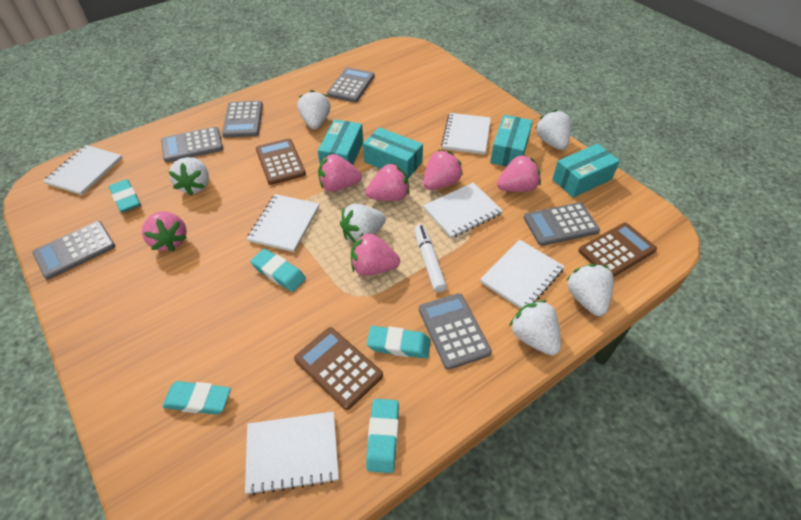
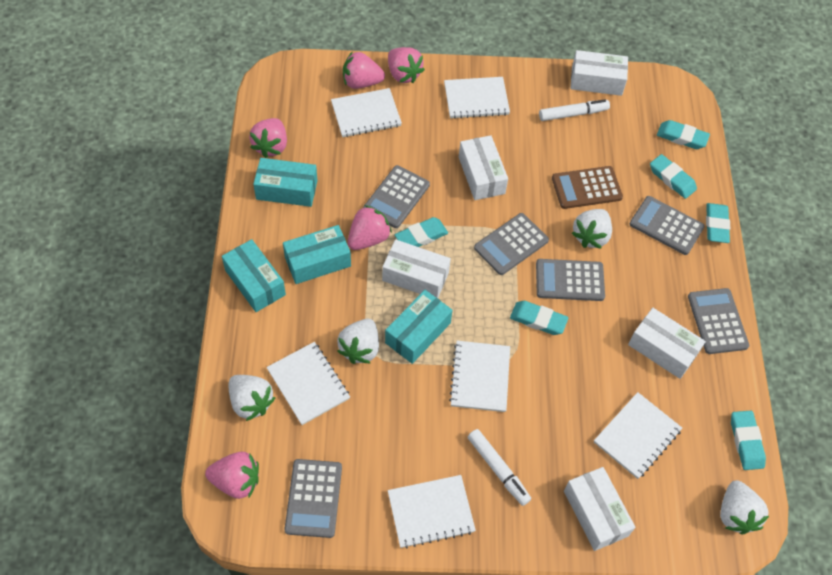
brown calculator: [256,138,306,185] [294,327,383,410] [578,223,657,277] = 3 -> [552,166,623,209] = 1
pink strawberry: [142,211,187,252] [318,154,362,191] [351,233,400,276] [366,163,410,201] [423,150,463,190] [497,154,541,192] = 6 -> [205,452,259,499] [249,118,287,158] [343,51,385,89] [348,205,392,250] [388,47,425,83] = 5
turquoise eraser: [109,179,141,213] [162,381,231,415] [250,249,306,292] [366,399,399,473] [367,326,431,359] = 5 -> [395,217,448,247] [510,301,568,335] [650,154,697,199] [657,120,710,149] [706,203,730,243] [731,411,766,470] = 6
white box: none = 0 -> [382,239,451,298] [459,135,508,200] [564,467,635,551] [570,50,628,96] [628,308,706,379] = 5
white marker: [414,224,447,293] = 1 -> [468,429,531,506] [539,99,610,121] = 2
white strawberry: [169,157,209,196] [298,90,331,129] [340,204,386,243] [509,300,561,355] [535,110,571,150] [567,264,614,316] = 6 -> [229,375,275,421] [337,319,379,364] [571,209,612,249] [720,480,769,535] = 4

